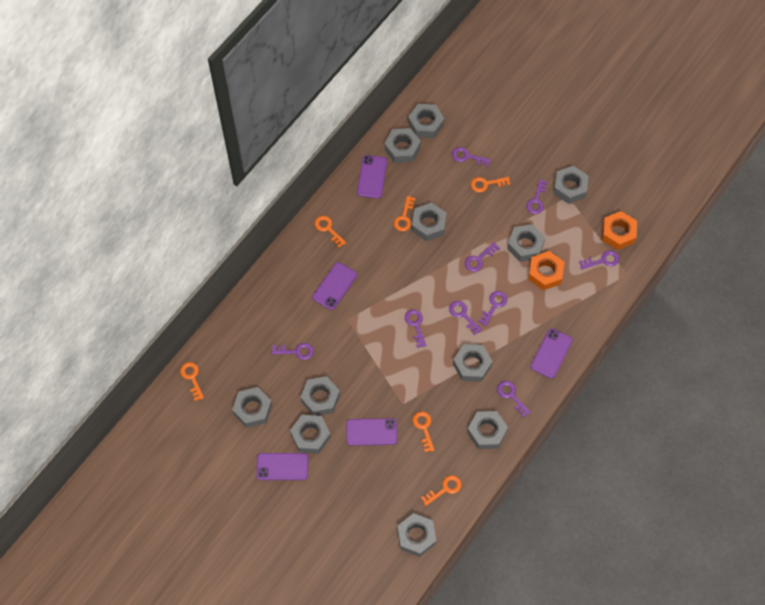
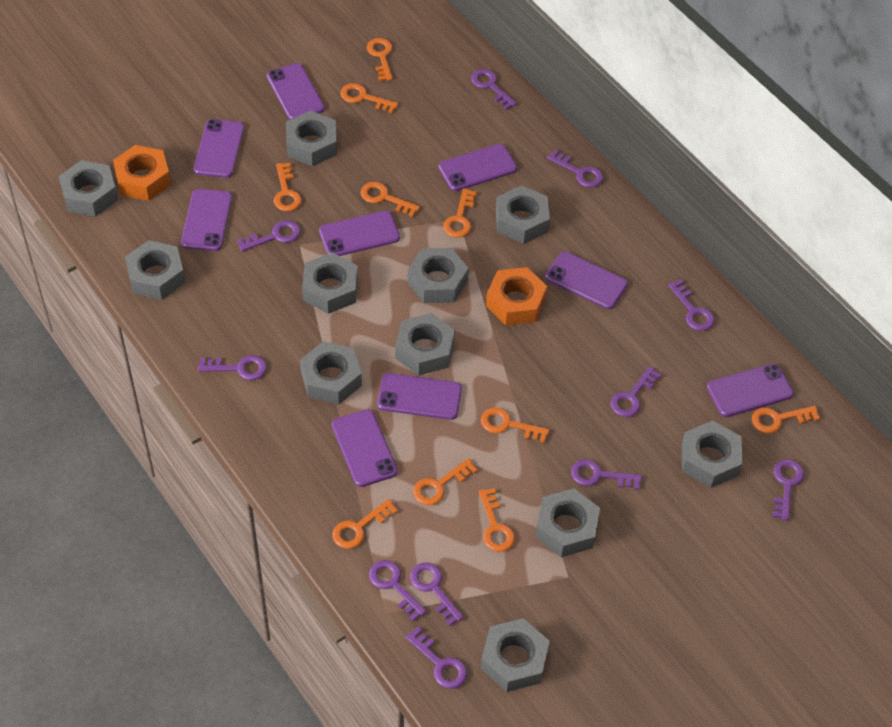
orange key: [180,362,204,401] [315,216,346,248] [394,196,416,231] [413,411,434,452] [421,475,462,506] [471,177,510,192] = 6 -> [274,163,301,211] [332,499,398,549] [340,83,398,113] [361,182,420,217] [367,38,393,81] [413,458,478,505] [443,188,477,238] [479,488,515,552] [481,407,549,443] [752,406,820,433] = 10
purple key: [271,343,314,360] [405,309,427,348] [449,301,482,335] [452,147,491,167] [465,242,500,272] [478,291,507,326] [497,381,531,417] [526,179,548,214] [579,250,619,269] = 9 -> [198,355,267,380] [237,220,300,252] [369,560,426,621] [405,627,467,689] [410,562,464,626] [471,69,517,110] [547,149,603,188] [571,459,642,490] [610,366,662,417] [668,279,715,331] [772,459,804,521] = 11
purple phone: [256,453,308,480] [312,262,357,310] [346,418,397,446] [357,155,387,199] [530,328,573,379] = 5 -> [181,189,232,251] [194,119,244,178] [267,63,325,119] [319,211,400,256] [332,409,398,487] [377,373,462,420] [438,144,517,191] [545,252,628,309] [707,363,794,417] = 9

